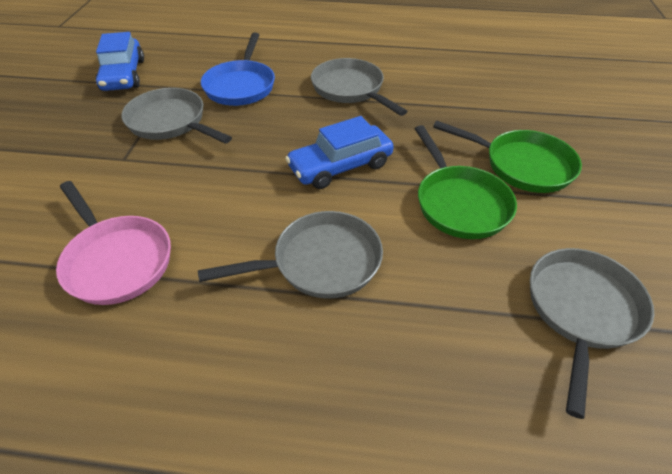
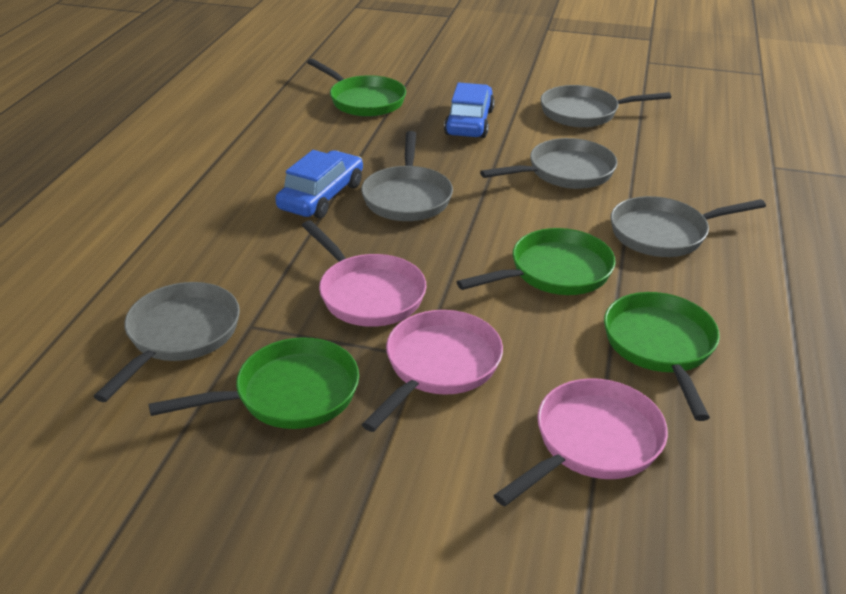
blue pan: [201,33,275,106] = 1 -> none = 0
green pan: [415,125,517,239] [433,121,582,193] = 2 -> [148,337,359,429] [307,59,406,117] [457,228,616,295] [604,292,720,421] = 4
grey pan: [121,88,232,144] [198,211,383,299] [311,58,407,116] [530,248,654,419] = 4 -> [93,282,240,402] [361,131,453,221] [480,138,617,189] [540,85,671,127] [611,196,766,257] = 5
pink pan: [56,181,171,305] = 1 -> [302,220,426,327] [362,310,503,432] [493,378,668,506] = 3

